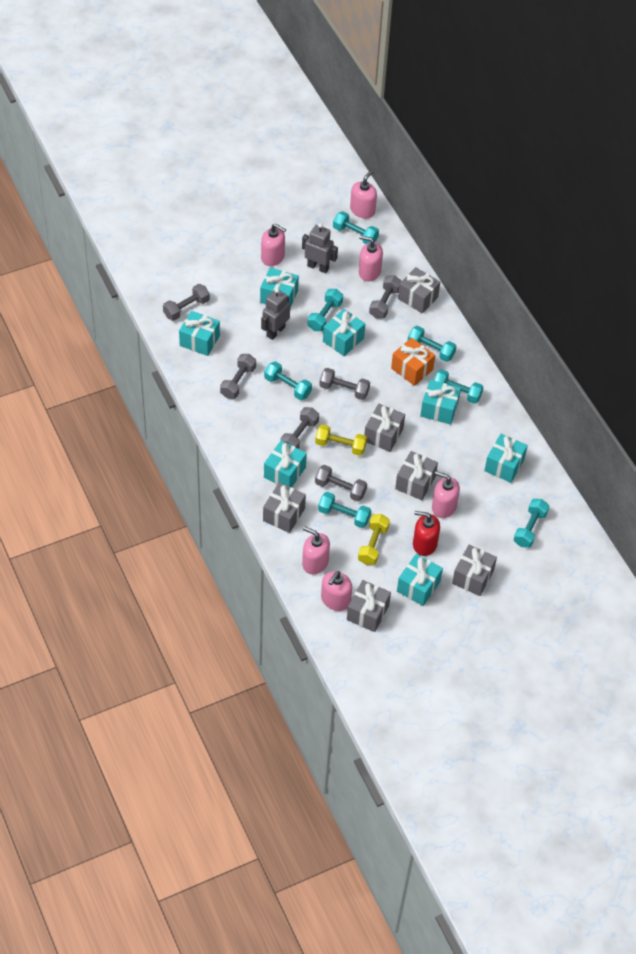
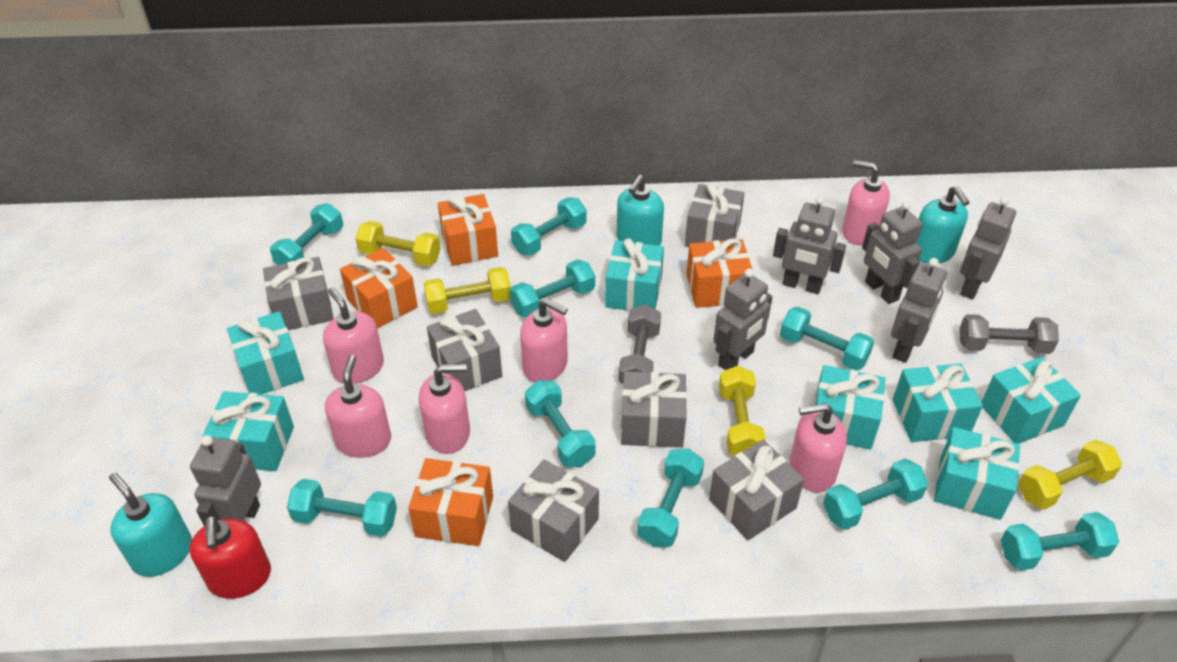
grey dumbbell: [163,284,210,321] [220,354,256,399] [280,407,319,449] [315,465,367,502] [319,368,370,400] [369,275,401,319] = 6 -> [618,304,661,384] [960,314,1059,354] = 2
grey robot: [261,288,290,340] [302,223,338,273] = 2 -> [190,435,261,526] [713,269,772,370] [773,196,846,294] [862,201,923,304] [891,258,947,363] [960,197,1016,300] = 6
orange gift: [391,338,435,386] = 1 -> [340,248,418,329] [408,458,493,546] [438,194,498,266] [687,238,753,308] = 4
turquoise dumbbell: [264,361,312,400] [308,289,343,331] [318,492,371,528] [333,211,379,244] [407,326,457,362] [433,369,483,404] [514,499,549,548] = 7 -> [270,203,343,265] [287,479,397,537] [510,259,595,318] [511,197,587,255] [525,380,596,467] [637,449,704,547] [780,307,874,370] [823,458,928,530] [1001,512,1119,571] = 9
turquoise soap dispenser: none = 0 -> [109,473,192,577] [616,175,664,246] [916,186,970,263] = 3
yellow dumbbell: [315,424,367,456] [358,514,390,565] = 2 -> [355,221,441,266] [424,267,511,314] [719,366,766,456] [1018,440,1122,509] = 4

